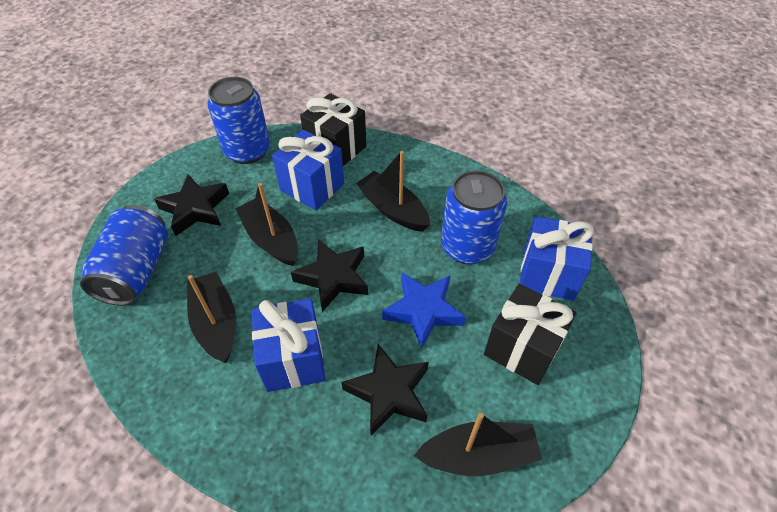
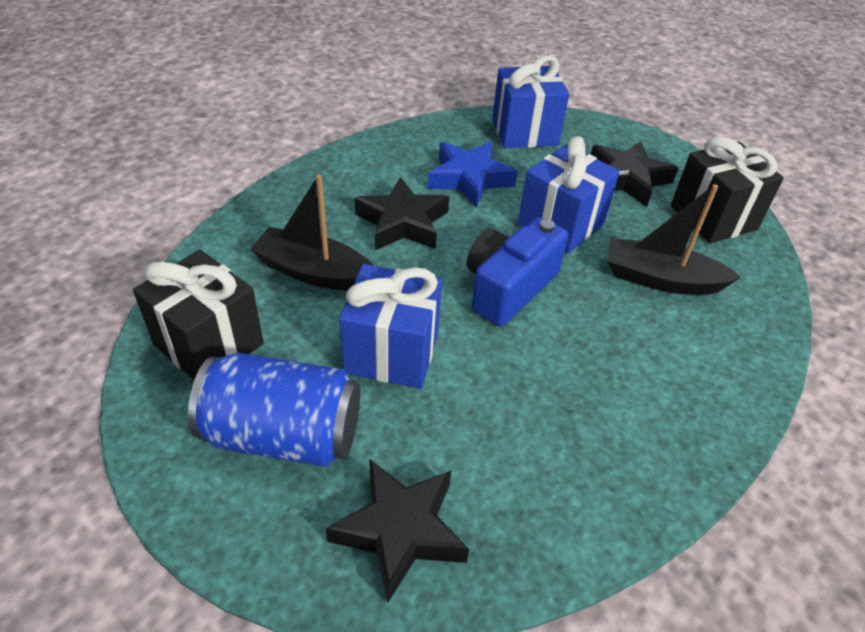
black boat: [187,272,236,363] [236,183,298,266] [356,151,430,232] [414,413,542,476] = 4 -> [250,175,374,291] [607,184,741,295] = 2
blue camera: none = 0 -> [467,217,568,326] = 1
blue can: [80,205,168,306] [208,77,270,164] [441,170,507,265] = 3 -> [188,352,360,467] = 1

